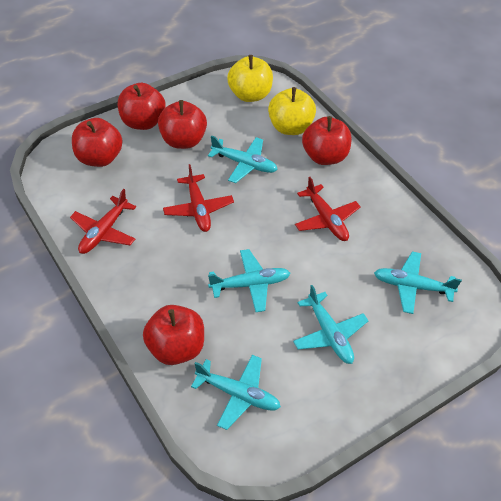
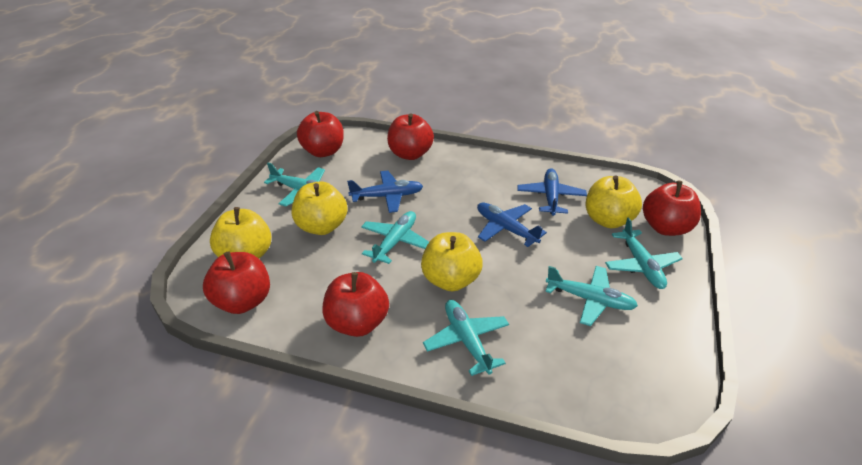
blue plane: none = 0 -> [347,171,423,213] [477,203,547,247] [517,168,587,216] = 3
red plane: [70,189,136,254] [163,164,234,232] [295,177,360,241] = 3 -> none = 0
yellow apple: [227,55,273,102] [268,87,316,135] = 2 -> [210,207,271,258] [292,181,348,235] [421,232,483,291] [586,175,642,228] = 4

